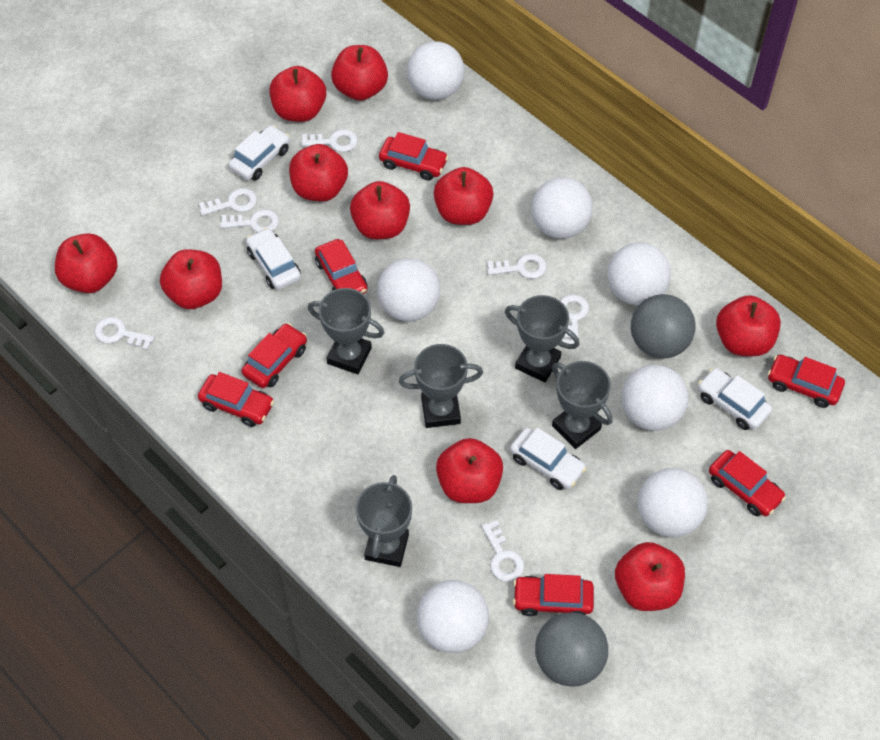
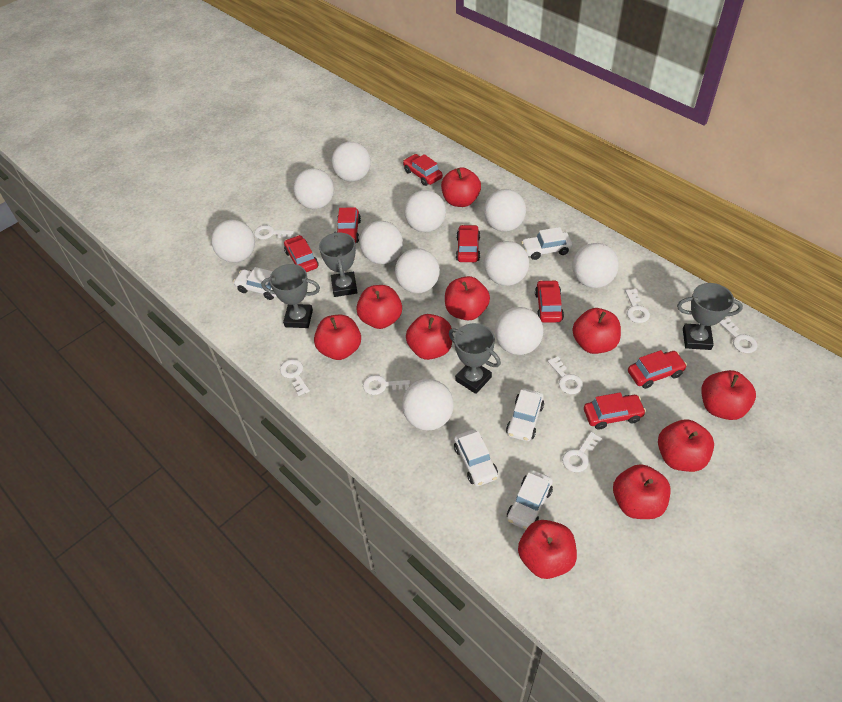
grey ball: [535,612,608,687] [631,294,696,359] = 2 -> none = 0
grey trophy: [308,288,384,374] [356,475,412,567] [399,344,483,428] [505,295,580,382] [552,361,613,449] = 5 -> [261,264,320,328] [319,232,357,297] [449,323,501,394] [677,283,743,350] = 4
white ball: [377,258,440,321] [407,41,464,100] [417,580,489,653] [531,177,593,239] [607,242,671,305] [621,365,688,430] [638,468,708,537] = 7 -> [211,220,255,263] [293,168,334,209] [332,142,371,182] [360,221,403,264] [395,248,440,293] [402,379,454,430] [404,190,446,232] [484,189,526,232] [484,241,529,286] [495,307,543,355] [573,243,619,288] = 11
white car: [229,125,290,180] [246,228,301,290] [510,427,587,490] [698,368,772,430] = 4 -> [233,267,277,300] [454,429,498,486] [506,388,544,441] [507,470,553,530] [521,227,572,260] = 5

